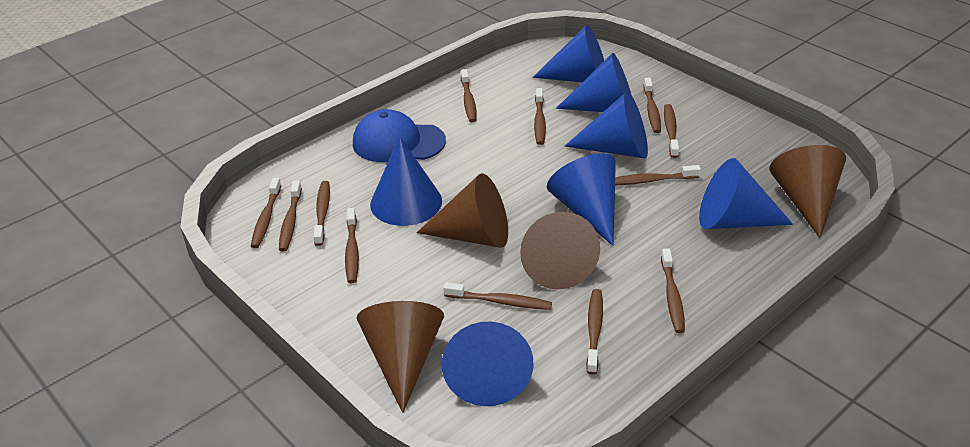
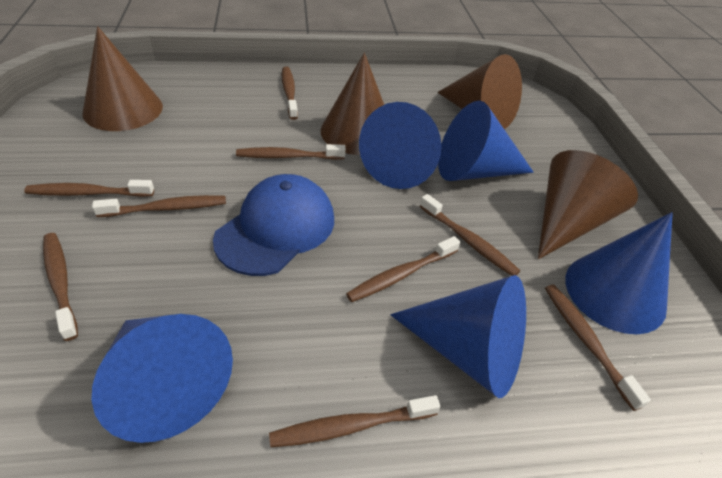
blue cone: [370,136,442,226] [442,321,533,406] [533,25,604,82] [547,153,616,246] [556,53,631,112] [565,92,648,159] [699,158,793,229] = 7 -> [91,314,233,443] [359,102,442,189] [391,275,526,398] [438,101,534,181] [565,212,673,334] = 5
brown toothbrush: [251,178,281,248] [279,181,302,252] [314,181,330,246] [345,208,359,283] [443,282,552,310] [461,69,477,122] [534,88,546,145] [586,289,603,374] [615,165,701,185] [643,78,661,133] [661,249,685,333] [664,104,679,158] = 12 -> [24,180,154,197] [43,233,78,341] [92,195,226,217] [236,144,346,160] [269,395,440,447] [282,67,298,120] [346,236,460,302] [420,194,520,276] [545,285,651,411] = 9

